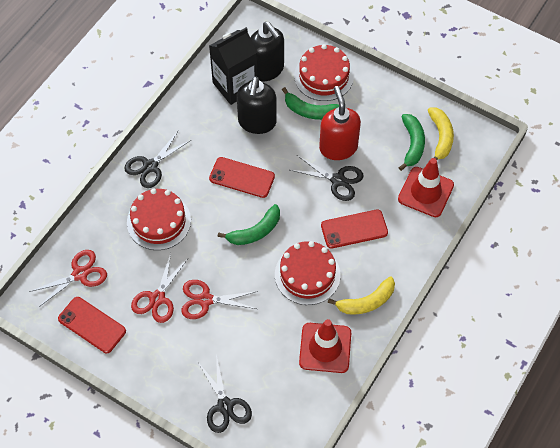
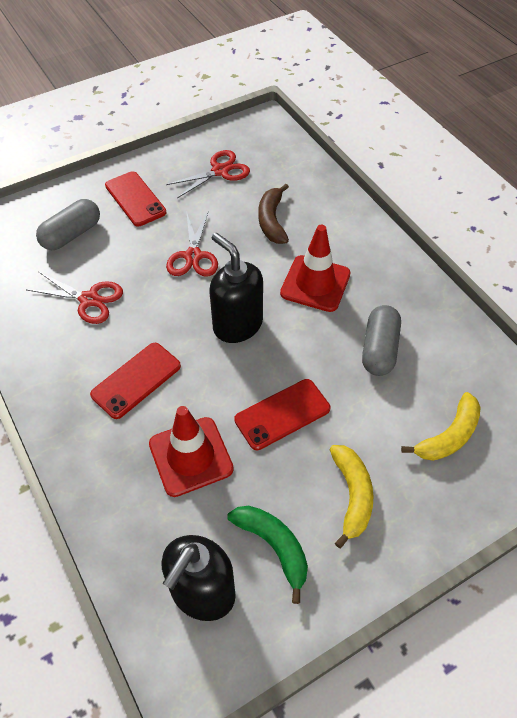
black carton: [209,27,258,105] = 1 -> none = 0
black scissors: [124,130,191,188] [197,355,252,433] [290,155,364,201] = 3 -> none = 0
brown banana: none = 0 -> [259,184,289,244] = 1
green banana: [217,204,280,245] [282,87,339,120] [398,114,425,171] = 3 -> [228,506,308,604] = 1
grey capsule: none = 0 -> [36,199,100,250] [362,305,401,376] = 2
red cake: [127,188,191,250] [275,241,341,305] [294,44,354,101] = 3 -> none = 0
red soap dispenser: [319,86,361,160] = 1 -> none = 0

